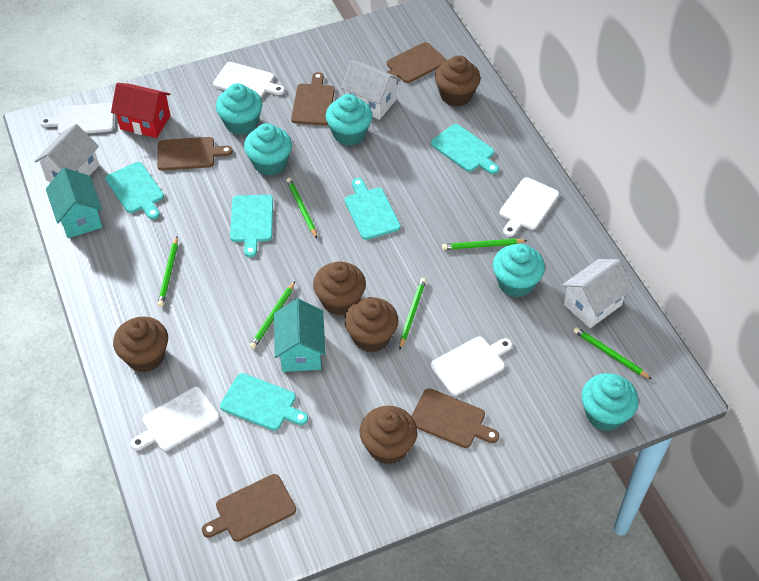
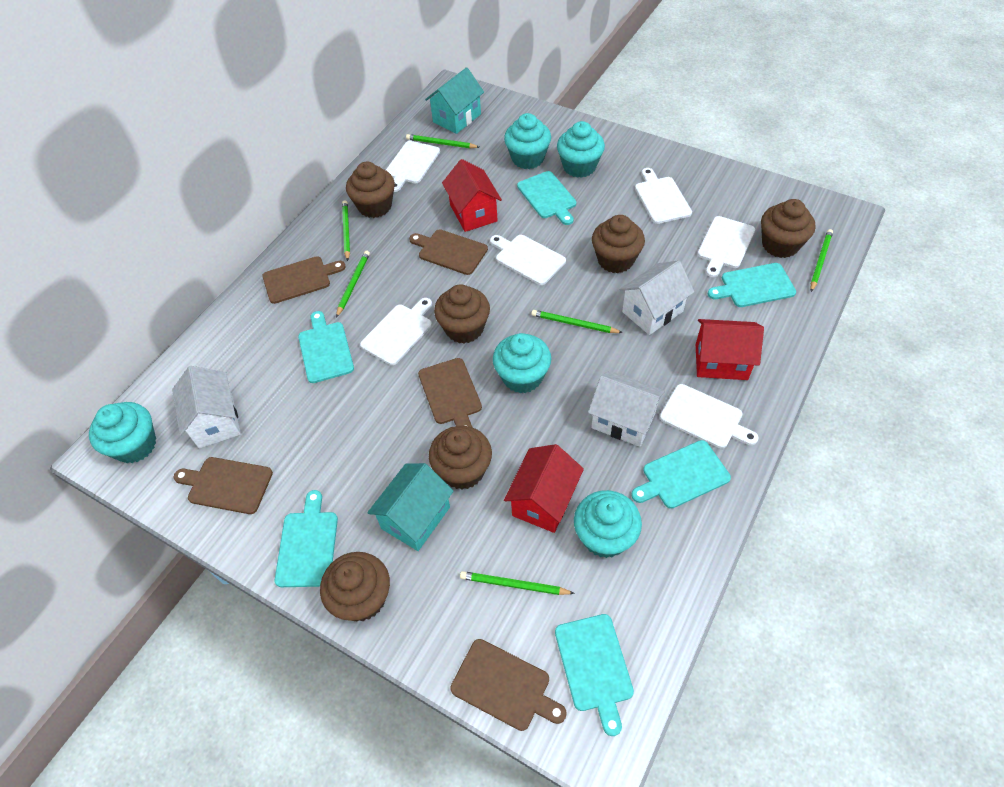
brown cupcake: [113,316,168,372] [313,261,366,316] [344,297,399,353] [360,406,417,464] [435,55,481,107] = 5 -> [320,552,390,621] [346,162,395,218] [429,426,492,489] [434,284,490,344] [592,215,645,273] [761,199,815,258] = 6
red house: [111,83,171,138] = 1 -> [442,159,502,232] [504,444,584,533] [696,319,764,380] = 3
turquoise cutting board: [105,162,164,219] [220,373,308,431] [230,195,273,257] [345,178,401,240] [431,124,499,174] = 5 -> [275,490,338,587] [298,311,354,383] [517,171,576,225] [555,614,634,736] [631,440,731,509] [707,263,796,307] = 6
white cutting board: [40,103,114,135] [131,387,219,451] [213,62,285,98] [430,336,512,396] [499,177,559,237] = 5 -> [360,298,432,365] [386,141,440,192] [490,235,566,285] [635,168,692,224] [660,384,759,448] [698,216,755,277] = 6

